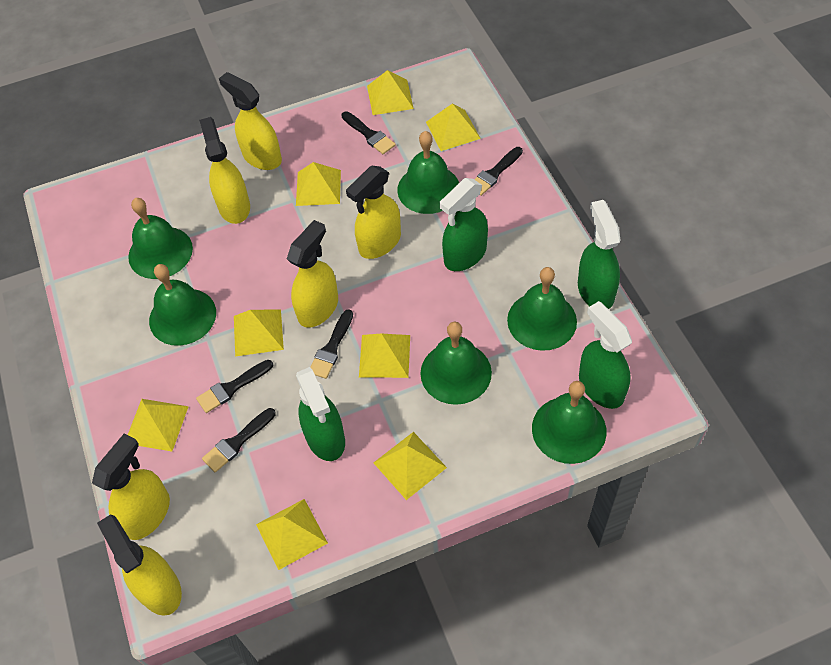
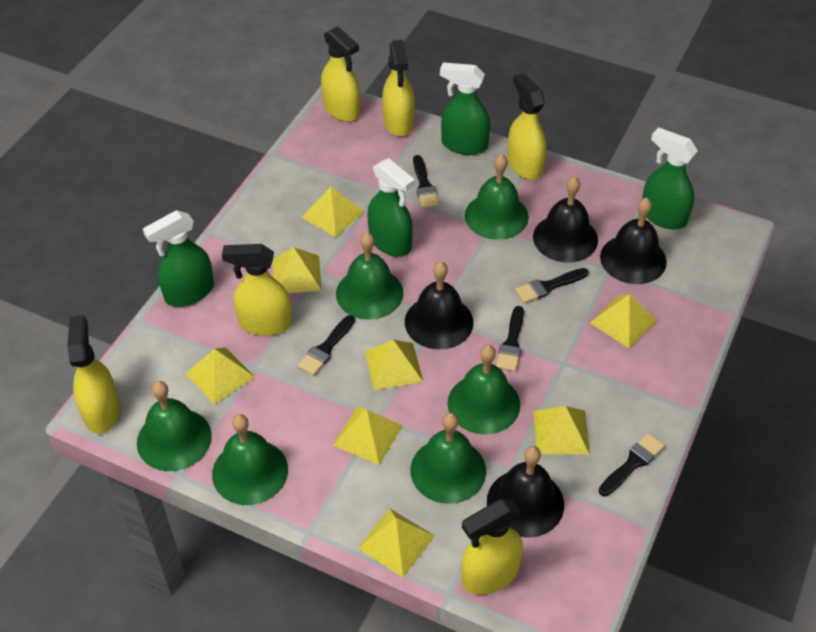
black bell: none = 0 -> [405,261,473,349] [487,446,564,538] [533,176,598,263] [600,197,667,284] = 4

